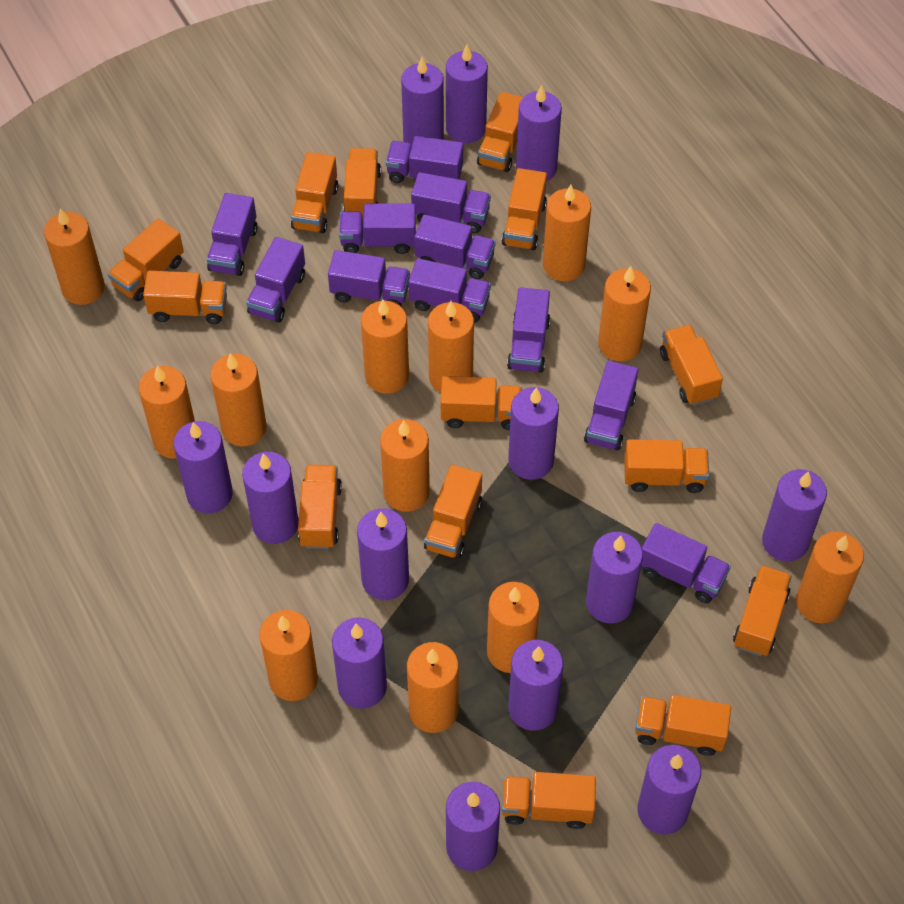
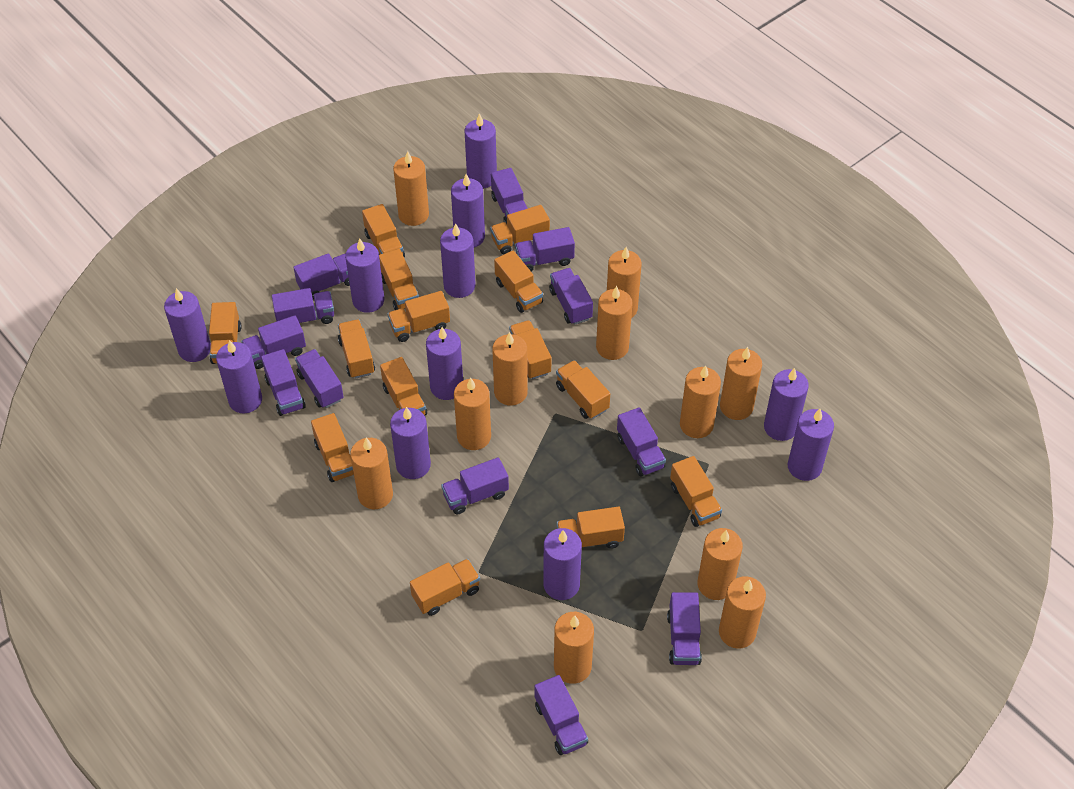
orange candle: [44,208,105,305] [139,366,195,459] [210,353,266,446] [259,610,318,701] [361,299,409,394] [380,419,430,512] [407,642,459,733] [428,301,474,393] [487,582,540,673] [543,185,591,281] [598,266,651,361] [796,532,864,623] = 12 -> [350,438,393,509] [393,151,429,226] [454,377,491,450] [492,332,528,406] [554,612,594,684] [596,286,633,360] [607,247,642,318] [680,365,721,438] [697,528,743,600] [719,576,766,649] [720,347,762,420] = 11
purple candle: [174,421,233,514] [242,452,299,544] [332,617,387,709] [357,508,409,600] [401,57,444,145] [446,45,488,143] [446,782,500,871] [508,387,559,480] [508,640,563,731] [516,85,562,182] [586,532,643,623] [637,745,701,835] [762,469,827,562] = 13 -> [164,288,211,362] [216,340,262,413] [345,238,384,313] [390,407,431,479] [426,327,463,400] [440,223,476,298] [451,174,485,248] [465,113,497,188] [543,528,582,600] [764,368,809,441] [788,409,834,481] = 11
purple truck: [207,193,258,276] [246,237,305,323] [328,250,410,307] [339,204,416,254] [386,136,463,183] [408,258,491,323] [411,172,491,233] [414,214,496,279] [507,287,550,373] [584,361,638,450] [641,523,731,603] = 11 -> [241,315,306,369] [261,349,306,416] [272,288,334,324] [294,253,350,300] [295,349,344,408] [441,457,509,515] [491,168,528,224] [515,227,575,271] [535,675,588,755] [549,268,593,325] [617,407,666,476] [667,592,702,665] = 12

